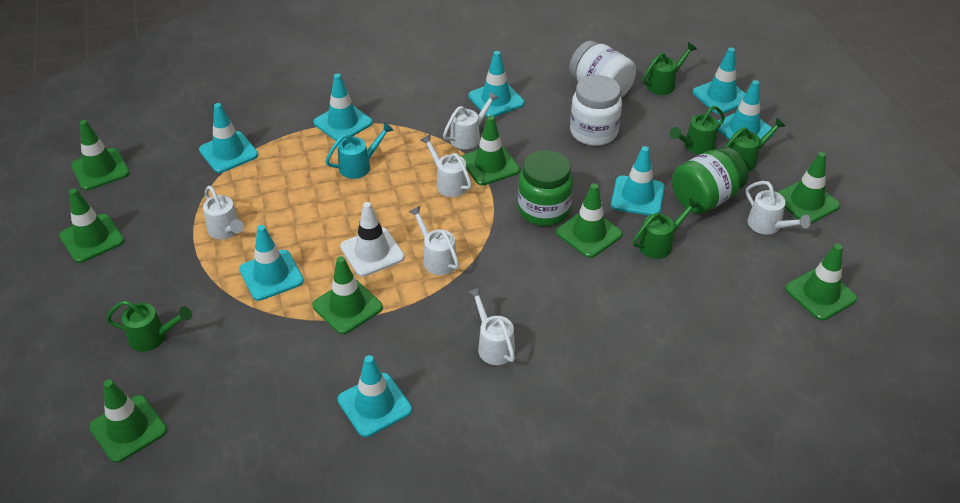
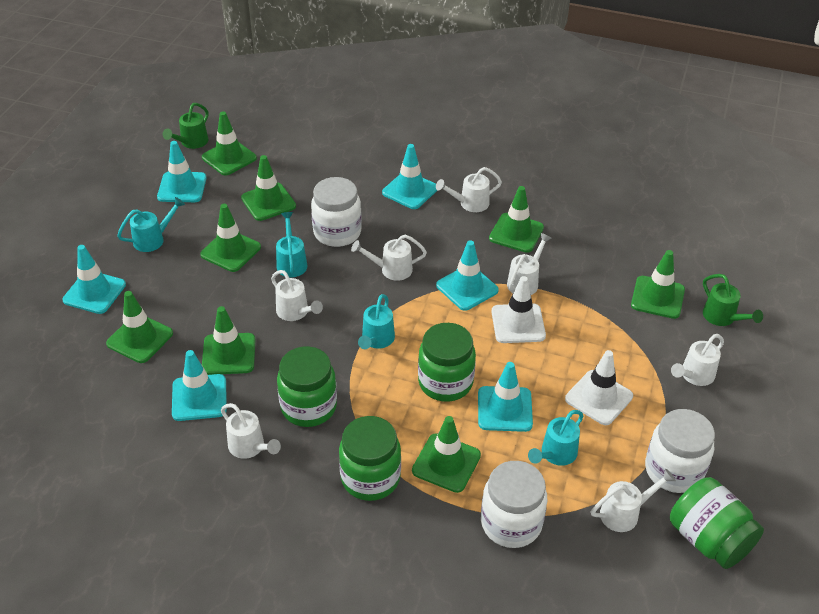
green jar: [518,150,573,226] [672,147,748,214] = 2 -> [277,346,337,427] [339,416,401,501] [418,323,476,402] [670,477,764,569] = 4
green watering can: [106,300,192,352] [633,198,700,259] [642,42,697,95] [670,106,725,155] [724,118,785,171] = 5 -> [163,103,209,149] [703,274,763,326] = 2
turquoise traffic cone: [199,103,258,173] [239,225,304,301] [314,73,373,141] [337,355,412,437] [468,51,524,117] [611,146,665,215] [693,48,746,114] [718,80,775,140] = 8 -> [62,245,126,314] [157,141,207,202] [172,350,227,421] [382,144,437,209] [436,240,499,311] [478,362,533,432] = 6
turquoise watering can: [325,122,394,179] = 1 -> [117,197,185,252] [276,212,307,277] [358,294,395,349] [528,410,583,466] = 4
white jar: [569,40,636,98] [570,75,622,146] = 2 -> [311,177,362,247] [481,461,547,548] [645,409,715,493] = 3
white traffic cone: [340,202,405,277] = 1 -> [492,276,546,343] [565,350,633,425] = 2
white watering can: [203,186,244,239] [408,206,459,275] [420,134,472,197] [443,91,499,149] [468,287,515,365] [746,181,811,234] = 6 -> [221,403,281,459] [271,270,323,321] [351,235,427,281] [436,167,502,212] [507,233,551,295] [591,469,676,532] [671,334,724,386] = 7

